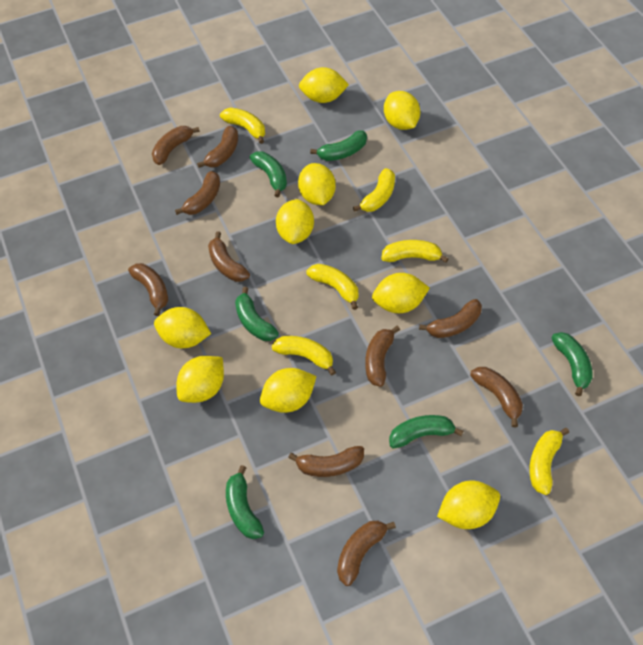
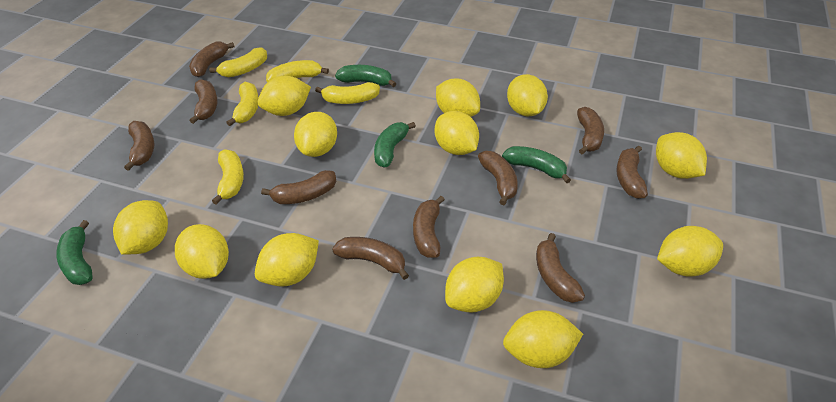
green banana: [226,465,264,539] [235,287,279,341] [250,151,287,197] [310,130,367,161] [389,415,463,449] [551,332,593,396] = 6 -> [56,220,93,285] [335,65,396,87] [374,122,416,168] [502,146,571,183] = 4
yellow banana: [220,107,265,144] [272,336,336,375] [306,264,359,310] [353,168,395,212] [381,240,448,263] [529,428,569,495] = 6 -> [209,47,267,77] [212,149,244,205] [226,82,259,126] [266,60,329,83] [315,82,380,104] = 5
yellow lemon: [154,307,211,348] [176,356,224,403] [260,368,316,413] [276,199,314,244] [298,163,336,205] [299,67,349,103] [372,273,430,313] [384,91,420,130] [437,481,500,529] = 9 -> [113,200,168,255] [175,224,229,279] [255,233,319,287] [258,76,311,116] [294,112,337,157] [435,111,479,155] [436,78,480,117] [445,257,504,313] [503,310,583,368] [507,74,548,116] [656,132,707,179] [657,226,723,277] = 12

